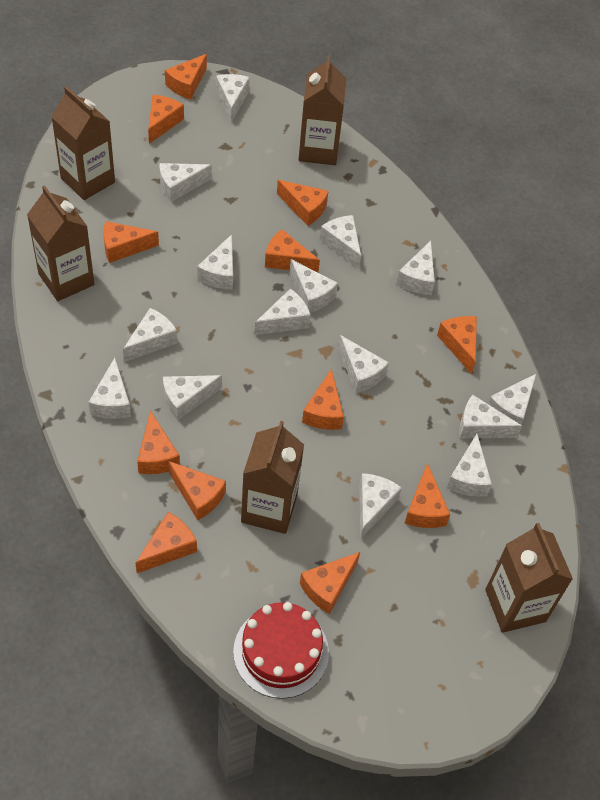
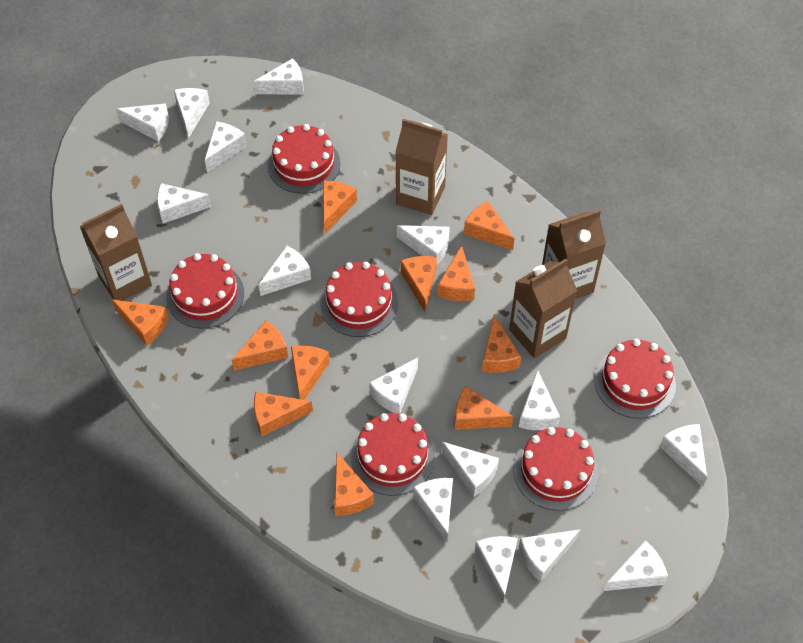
brown carton: [27,186,94,301] [51,86,115,200] [241,421,304,534] [299,55,347,165] [485,523,573,633] = 5 -> [80,204,152,301] [395,119,448,215] [509,259,577,358] [542,209,606,299] = 4
orange cheese: [103,221,159,263] [136,512,197,573] [137,410,180,474] [148,95,184,144] [165,54,207,99] [168,461,226,521] [265,229,320,272] [277,180,328,226] [300,552,360,614] [302,369,344,430] [405,463,450,528] [437,316,477,374] = 12 -> [112,299,168,346] [232,320,288,371] [254,392,313,436] [291,346,330,400] [323,181,357,233] [334,453,374,516] [400,256,437,311] [437,245,475,301] [455,386,513,430] [464,201,514,250] [482,314,521,373] = 11
red cake: [233,602,329,699] = 1 -> [166,253,244,329] [268,124,340,194] [320,262,398,337] [351,413,435,496] [514,427,598,511] [594,339,676,419] = 6

